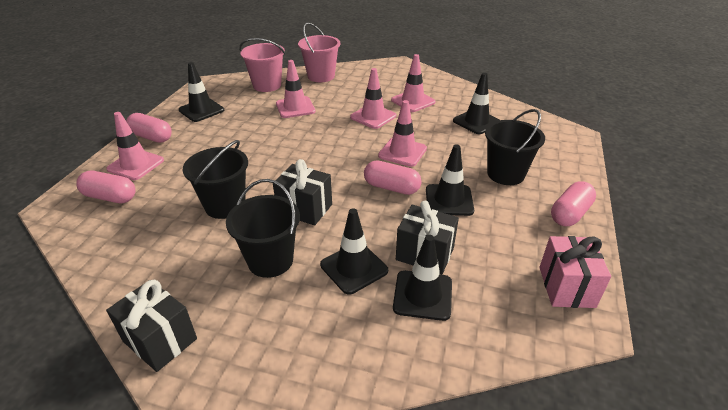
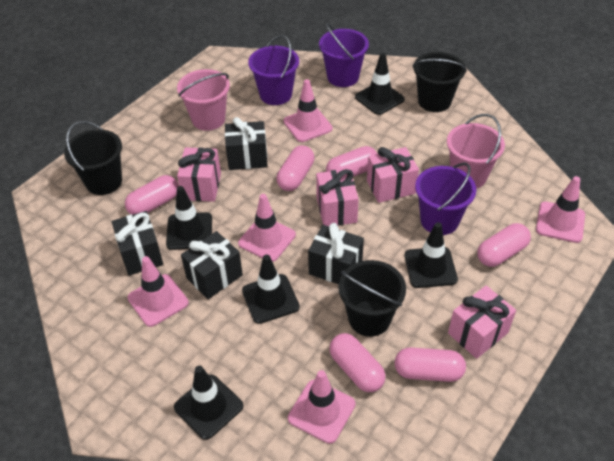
black gift: [106,280,197,372] [273,159,332,226] [396,201,459,274] = 3 -> [112,211,163,276] [181,231,243,299] [225,117,268,170] [308,223,364,284] = 4
pink capsule: [76,171,136,203] [126,113,172,143] [364,160,422,195] [551,182,596,226] = 4 -> [125,175,179,215] [277,145,315,191] [326,146,377,177] [329,333,385,392] [394,347,466,382] [477,223,531,267] = 6
pink gift: [539,236,611,308] = 1 -> [177,147,221,202] [316,169,359,226] [367,147,419,203] [448,286,516,359] = 4
purple bucket: none = 0 -> [248,35,299,105] [319,23,369,87] [415,163,476,235] = 3

